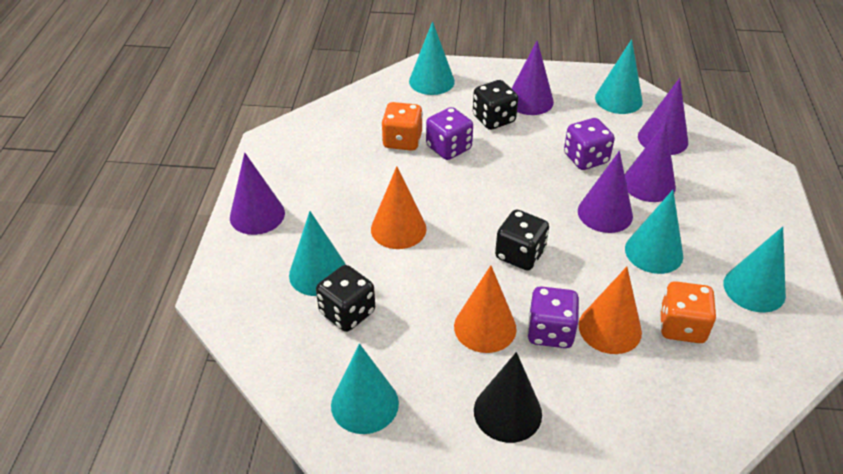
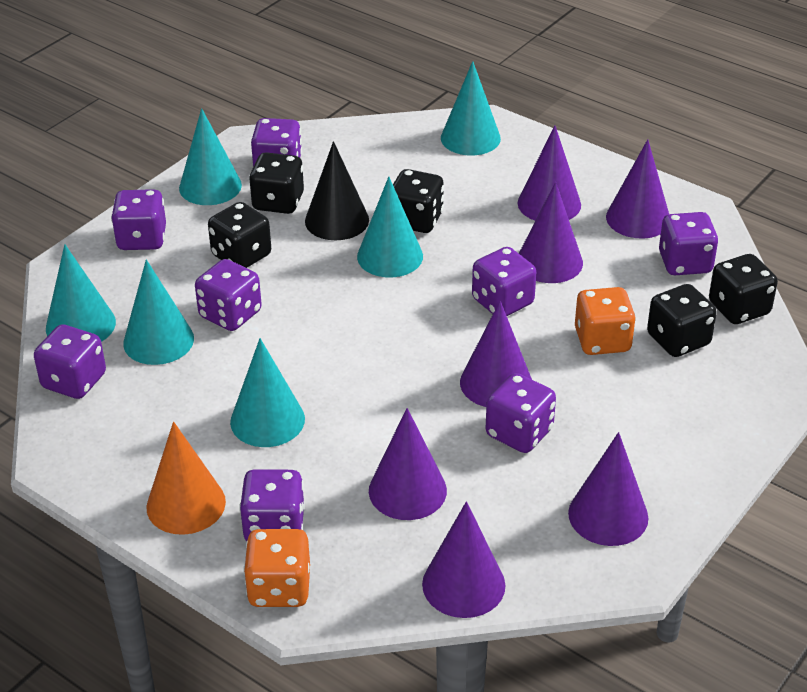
black dice: [316,265,375,332] [473,80,518,130] [495,210,549,271] = 3 -> [208,202,271,268] [249,152,304,214] [393,169,444,233] [647,284,717,357] [709,254,778,324] = 5
orange cone: [371,166,426,249] [454,265,517,353] [579,267,642,354] = 3 -> [147,422,226,535] = 1
purple cone: [230,153,285,235] [511,40,554,115] [578,151,633,233] [625,122,676,202] [638,78,688,155] = 5 -> [369,408,447,520] [422,501,506,618] [460,301,532,407] [518,125,581,221] [519,182,583,283] [568,432,648,546] [606,139,669,239] = 7
purple dice: [426,107,473,160] [527,286,579,348] [564,118,615,170] = 3 -> [34,324,106,399] [111,189,166,250] [195,259,262,331] [239,469,305,541] [251,118,302,167] [472,247,536,316] [486,373,556,453] [659,212,719,275] = 8

